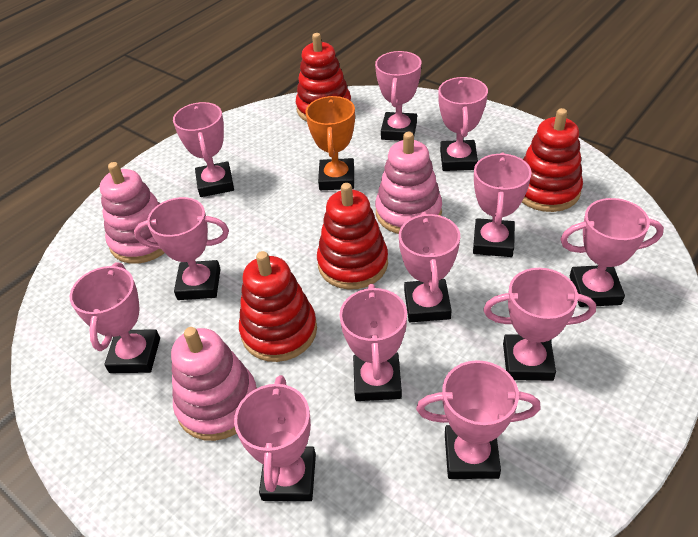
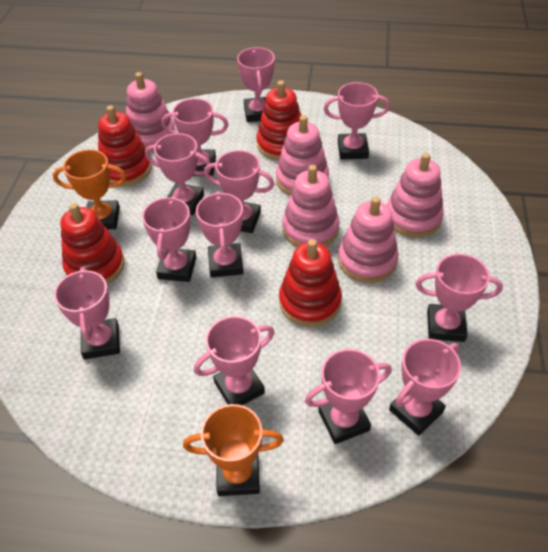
orange trophy: [305,96,355,190] = 1 -> [53,149,126,230] [183,404,284,496] = 2
pink stacking toy: [100,162,164,264] [171,327,257,441] [375,132,442,234] = 3 -> [126,72,176,151] [276,115,329,195] [282,165,340,247] [338,197,399,283] [387,153,444,238] = 5

